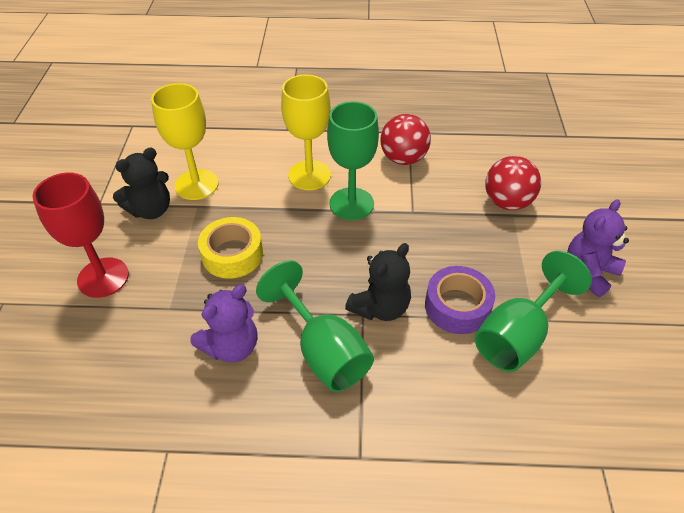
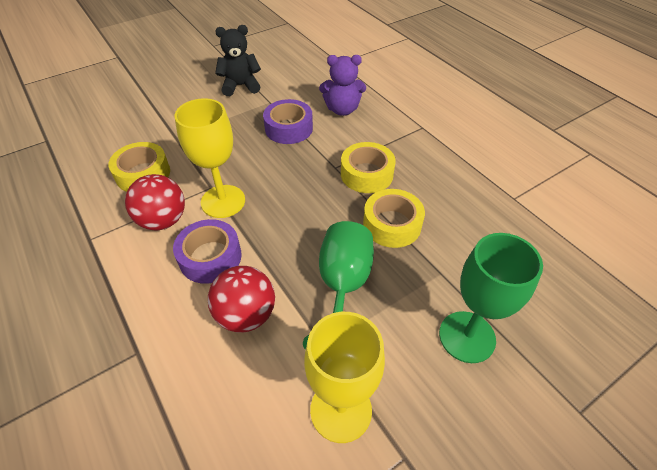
black teddy bear: [113,148,170,219] [345,243,411,321] = 2 -> [215,25,261,96] = 1
green goblet: [256,260,374,392] [327,101,379,220] [474,251,592,372] = 3 -> [303,221,374,350] [439,233,543,363] = 2
purple tape: [425,266,495,334] = 1 -> [173,219,242,284] [263,99,313,144] = 2
purple teddy bear: [190,285,258,363] [567,199,629,297] = 2 -> [319,55,366,116] = 1
red goblet: [32,173,129,298] = 1 -> none = 0
yellow tape: [198,217,263,279] = 1 -> [108,142,170,192] [341,142,396,193] [363,189,425,248] = 3

